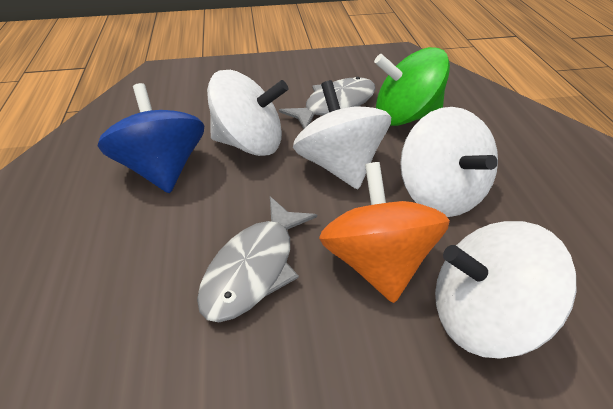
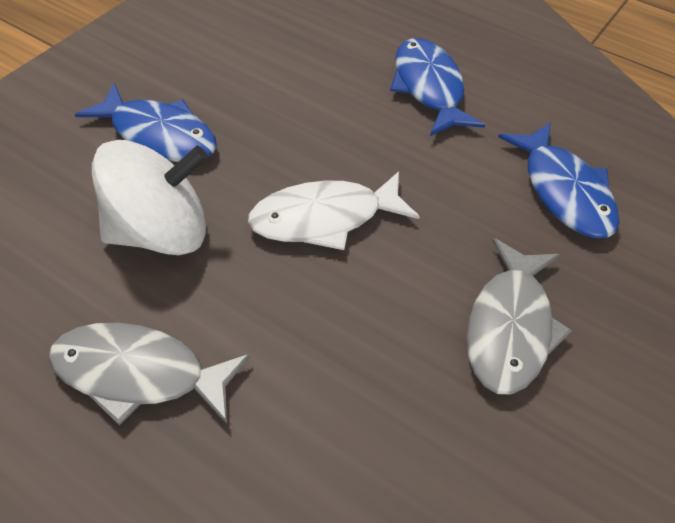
blue fish: none = 0 -> [75,83,217,162] [390,38,485,136] [498,122,619,238] = 3
blue spinning top: [97,83,204,193] = 1 -> none = 0
green spinning top: [374,47,450,126] = 1 -> none = 0
orange spinning top: [319,162,450,303] = 1 -> none = 0
white fish: none = 0 -> [248,171,420,250] = 1
white spinning top: [207,70,288,156] [293,80,391,189] [400,107,498,217] [435,221,576,359] = 4 -> [92,140,208,255] = 1

